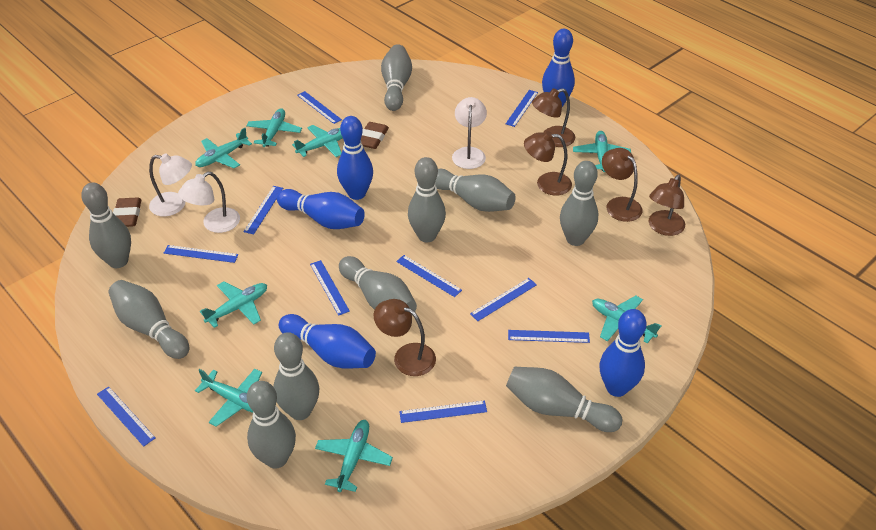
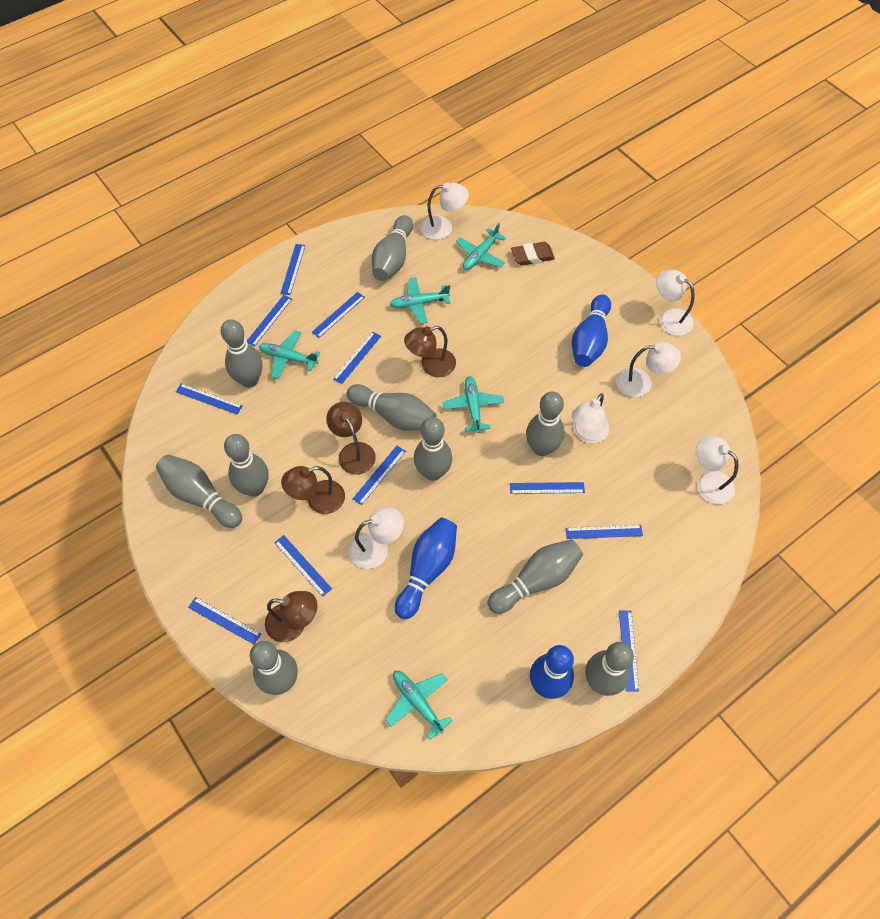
blue bowling pin: [277,189,365,229] [279,314,376,369] [337,116,373,200] [542,29,575,107] [600,309,646,397] = 5 -> [395,518,457,619] [530,645,574,699] [572,294,611,367] = 3
blue ruler: [97,386,155,447] [164,245,238,263] [243,186,283,234] [297,91,342,124] [310,260,350,316] [396,255,462,297] [399,401,487,423] [470,278,537,321] [506,90,538,127] [508,330,590,343] = 10 -> [176,383,242,415] [188,597,261,645] [247,295,292,347] [274,535,332,597] [280,244,305,295] [311,292,365,338] [333,331,381,384] [353,446,406,505] [510,482,585,494] [565,525,643,539] [619,611,639,692] = 11
brown eraser: [113,197,141,227] [361,122,389,149] = 2 -> [511,242,555,266] = 1
brown lamp: [374,299,436,376] [524,131,572,196] [532,88,575,147] [602,148,643,222] [649,175,685,236] = 5 -> [265,591,317,642] [281,466,345,514] [326,402,376,475] [404,326,456,377] = 4
turquoise plane: [195,128,252,168] [195,369,262,427] [200,281,267,328] [246,108,302,147] [292,125,343,157] [315,420,393,492] [573,131,631,172] [592,296,661,344] = 8 -> [259,330,320,379] [385,671,453,740] [390,277,450,324] [442,376,504,433] [456,223,506,270] = 5
white lamp: [149,153,192,217] [178,172,240,233] [452,97,487,169] = 3 -> [349,507,404,569] [420,182,469,240] [571,393,609,443] [616,342,681,397] [656,270,695,336] [696,435,738,504] = 6

